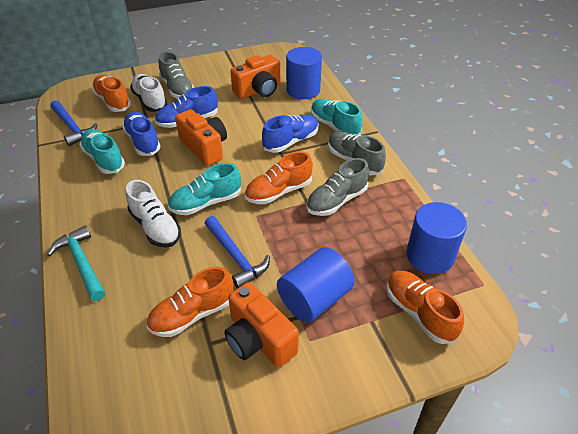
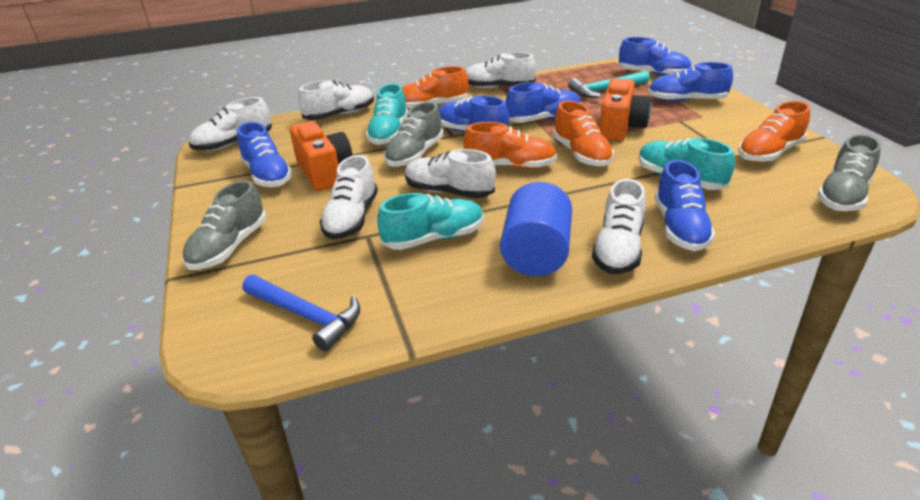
blue cylinder: [277,247,355,323] [286,47,322,99] [406,202,467,274] = 3 -> [500,182,572,276] = 1
blue hammer: [50,100,98,146] [205,216,270,289] = 2 -> [242,275,360,351] = 1
blue shoe: [122,111,161,156] [155,86,218,128] [262,115,319,153] = 3 -> [237,122,292,187] [439,95,509,132] [506,82,581,123] [618,37,691,76] [648,62,733,102] [655,160,715,251] = 6
orange camera: [175,109,227,166] [224,282,299,368] [230,55,280,99] = 3 -> [290,121,353,191] [599,78,652,141] = 2
white shoe: [126,180,181,248] [130,74,167,112] = 2 -> [189,97,272,151] [298,80,374,120] [320,155,378,240] [405,149,496,198] [466,52,536,89] [592,179,646,274] = 6

